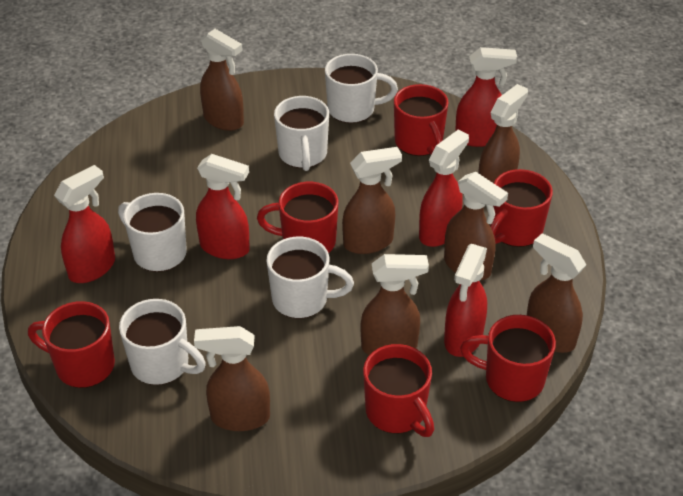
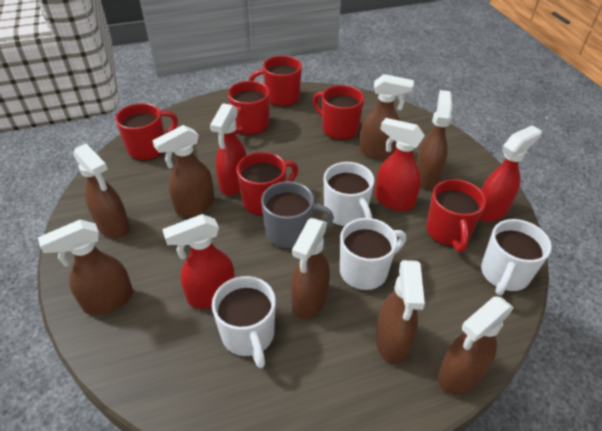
brown spray bottle: [194,326,270,431] [200,29,244,131] [342,147,402,254] [361,254,429,355] [444,172,508,280] [478,84,528,183] [527,233,586,353] = 7 -> [38,220,133,315] [73,144,130,238] [152,125,215,216] [291,218,330,319] [360,74,414,159] [376,260,425,365] [416,90,452,189] [438,297,514,395] = 8
grey mug: none = 0 -> [261,181,334,249] = 1
red spray bottle: [54,165,115,283] [196,154,250,259] [419,130,469,247] [444,244,487,357] [455,47,517,147] = 5 -> [162,214,235,309] [210,103,246,195] [375,118,425,211] [480,125,542,222] = 4
white mug: [118,193,187,272] [119,299,206,385] [266,237,354,319] [274,96,329,171] [325,54,398,123] = 5 -> [212,276,276,368] [324,162,374,227] [340,218,406,290] [481,219,552,295] = 4

